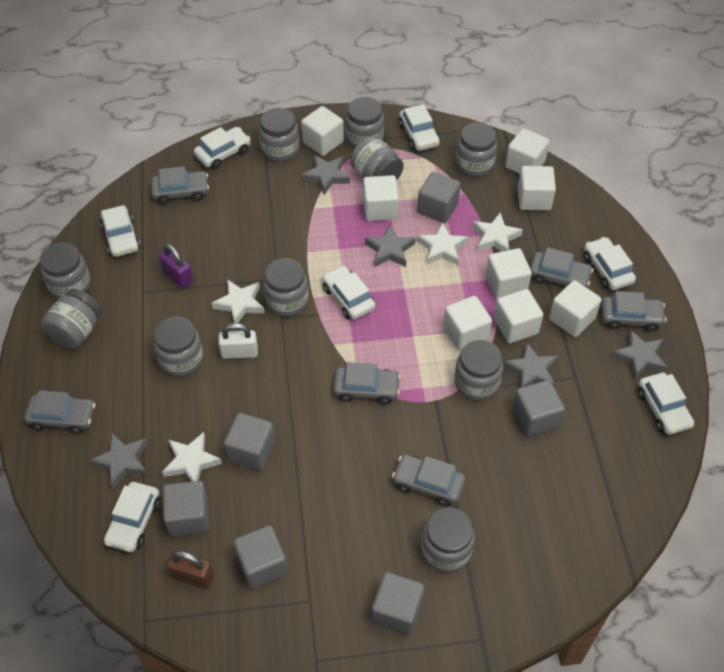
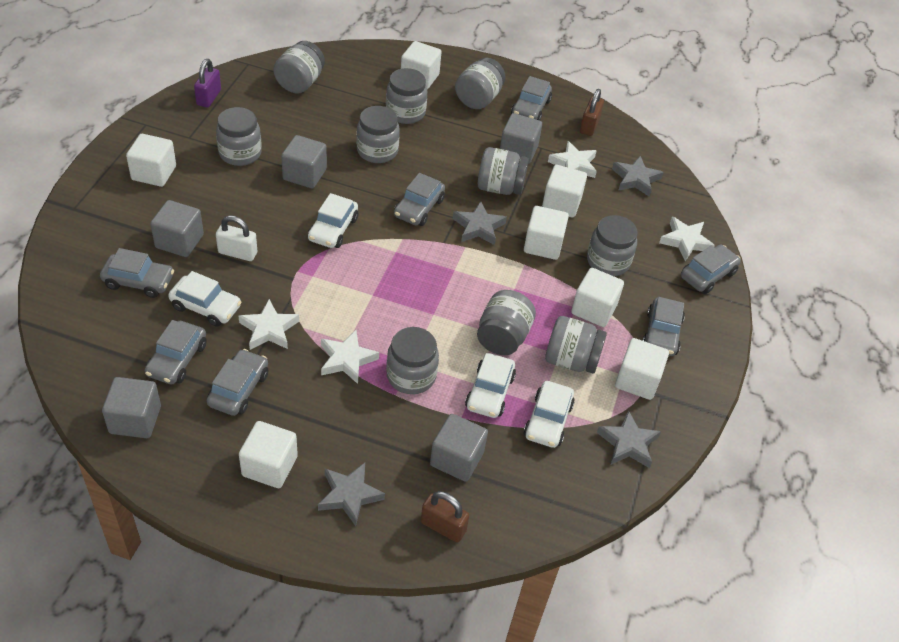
brown padlock: [167,551,214,588] = 1 -> [421,491,470,542] [580,89,604,136] = 2
grey car: [24,390,95,434] [151,166,209,204] [333,362,401,404] [392,454,465,506] [530,247,593,288] [601,291,667,332] = 6 -> [100,248,174,298] [145,320,207,384] [207,349,268,416] [394,173,445,226] [511,76,552,120] [642,297,685,356] [681,244,741,294] = 7
grey cube: [163,481,209,536] [224,413,275,471] [233,525,288,589] [372,572,425,636] [417,172,461,223] [512,380,565,437] = 6 -> [102,377,161,438] [150,200,204,257] [281,135,327,188] [430,414,488,482] [500,113,542,164] = 5
grey star: [90,433,148,489] [302,155,350,195] [365,225,416,267] [503,343,558,388] [611,330,668,380] = 5 -> [318,463,385,526] [453,201,507,245] [597,410,661,468] [612,156,664,197] = 4
white car: [100,205,140,257] [104,482,161,552] [194,127,251,169] [322,265,375,319] [399,104,440,151] [584,237,636,290] [638,373,694,435] = 7 -> [168,271,242,327] [308,193,358,248] [465,353,516,418] [524,381,575,448] = 4
white cube: [301,106,344,156] [363,175,399,221] [443,296,492,351] [486,248,532,299] [494,289,543,343] [505,128,549,174] [518,166,556,210] [549,280,601,337] = 8 -> [126,134,176,187] [239,421,298,488] [401,41,441,89] [524,206,569,260] [542,165,587,218] [571,268,624,327] [615,338,669,400] = 7

